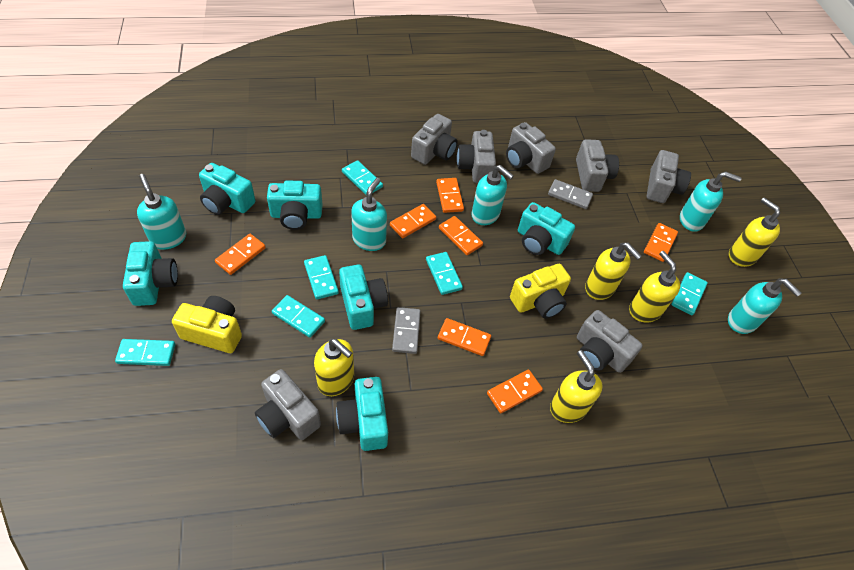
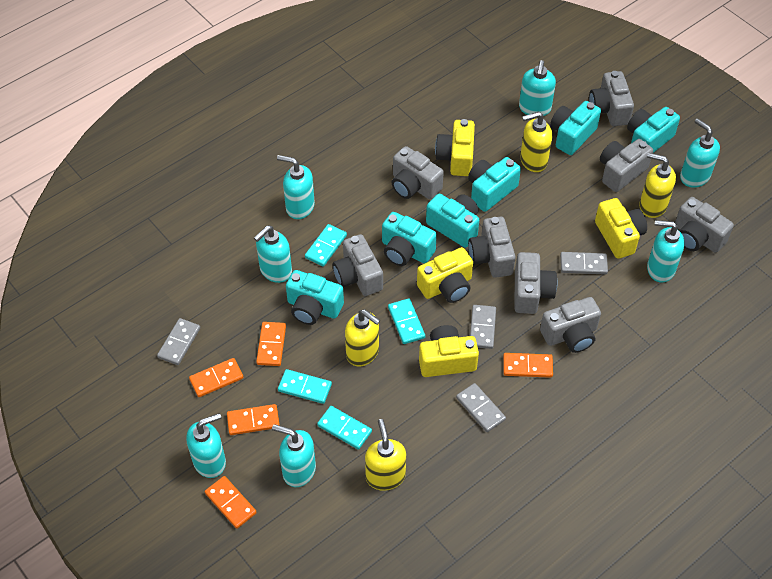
grey camera: [255,369,321,440] [411,114,458,165] [457,130,496,183] [506,122,556,174] [576,139,619,192] [577,310,643,373] [647,150,691,203] = 7 -> [333,234,383,296] [392,146,444,199] [468,217,516,278] [514,252,557,314] [540,297,601,353] [589,71,634,126] [600,139,653,192] [675,197,734,253] = 8
grey domino: [392,307,421,354] [548,179,593,209] = 2 -> [157,318,200,365] [456,383,506,432] [470,305,496,349] [560,252,608,275] = 4
orange domino: [215,234,266,275] [390,204,436,238] [436,178,464,213] [438,318,491,356] [439,216,483,255] [487,370,543,413] [644,223,678,262] = 7 -> [189,358,243,397] [205,476,257,529] [227,404,280,435] [256,322,286,366] [503,353,553,378] = 5
turquoise domino: [115,339,175,366] [272,295,325,338] [304,255,339,299] [342,160,383,195] [426,252,463,295] [671,272,708,315] = 6 -> [278,369,332,404] [305,224,347,267] [317,406,372,450] [388,298,425,344] = 4
turquoise soap dispenser: [137,174,186,250] [351,178,387,251] [472,165,514,225] [680,171,742,232] [728,279,801,334] = 5 -> [186,413,226,478] [254,225,292,283] [272,424,316,487] [277,155,315,219] [519,60,556,116] [647,220,685,283] [680,118,720,188] = 7
yellow camera: [172,296,242,353] [510,264,571,319] = 2 -> [417,247,473,303] [419,325,479,377] [435,119,475,176] [595,198,647,259] = 4
yellow soap dispenser: [314,339,354,396] [550,350,603,423] [585,243,642,300] [629,251,680,323] [729,197,780,267] = 5 -> [345,309,380,366] [365,419,406,491] [520,112,552,172] [639,153,676,218] = 4

